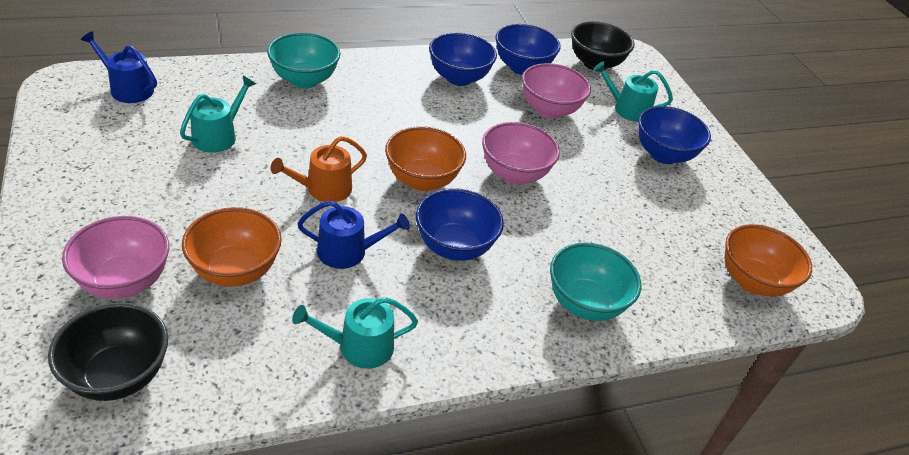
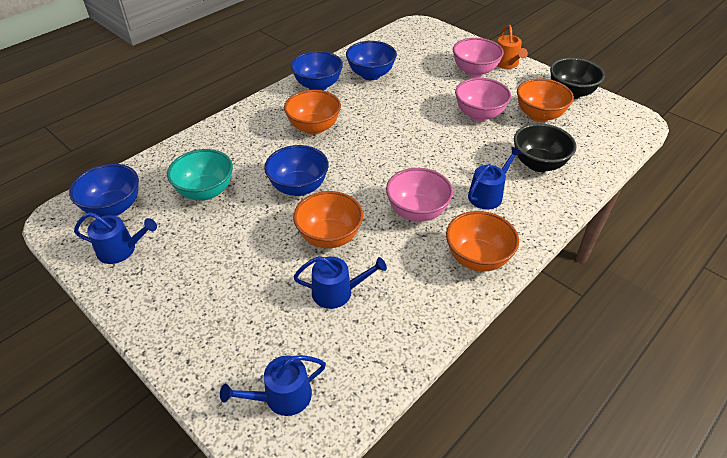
blue watering can: [81,31,157,103] [297,201,410,269] = 2 -> [74,212,157,264] [220,355,326,416] [293,256,387,309] [468,147,522,209] = 4
orange bowl: [182,207,282,287] [385,126,466,191] [725,224,812,297] = 3 -> [284,90,341,135] [293,191,363,248] [446,211,519,272] [517,78,574,122] = 4
turquoise bowl: [267,32,340,88] [550,243,641,321] = 2 -> [167,149,233,200] = 1
turquoise watering can: [180,76,256,153] [292,297,418,368] [593,61,673,122] = 3 -> none = 0

